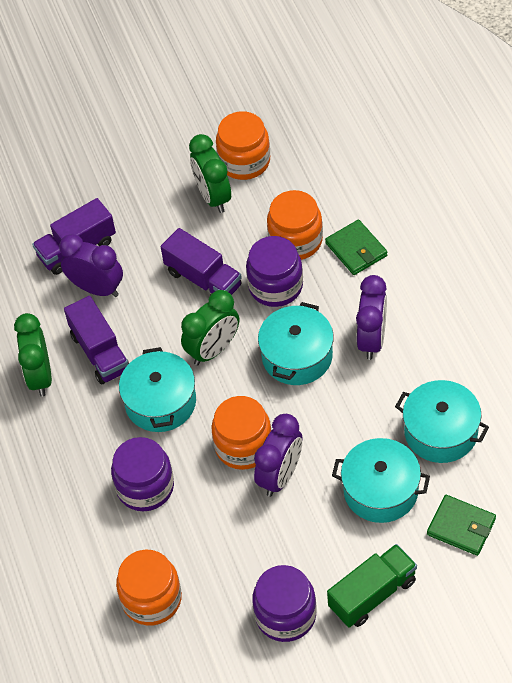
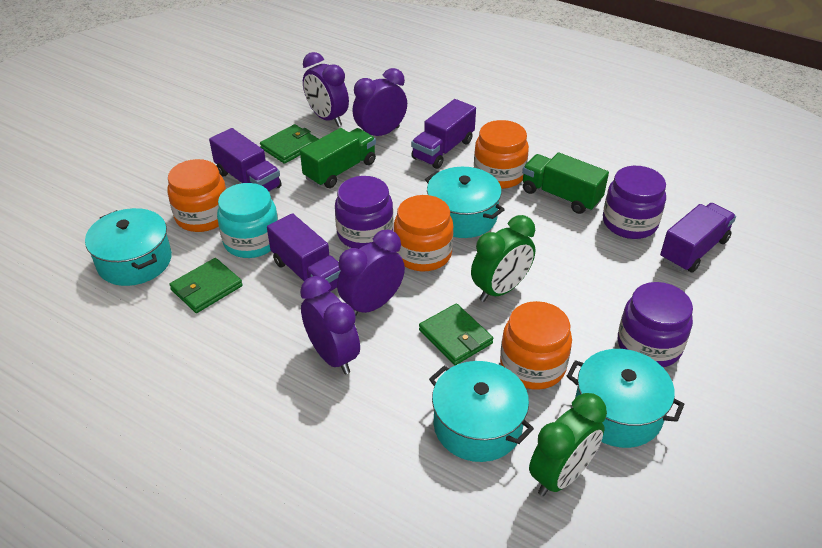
green clock: [14,313,52,397] [181,290,239,365] [189,134,231,213] = 3 -> [471,215,535,302] [529,393,607,496] = 2
green truck: [327,544,417,628] = 1 -> [300,128,376,188] [522,152,609,214] = 2
green wallet: [325,220,387,275] [427,495,496,556] = 2 -> [169,258,243,313] [260,124,319,164] [419,304,493,365] = 3
purple clock: [59,234,123,297] [254,414,302,497] [356,275,387,360] = 3 -> [300,276,360,374] [303,52,349,127] [337,230,405,315] [352,68,407,136] = 4
purple truck: [32,198,116,275] [64,296,129,385] [161,228,242,295] = 3 -> [209,128,282,192] [267,213,341,292] [411,99,476,169] [660,203,736,272] = 4
turquoise jar: none = 0 -> [217,183,278,258] = 1

